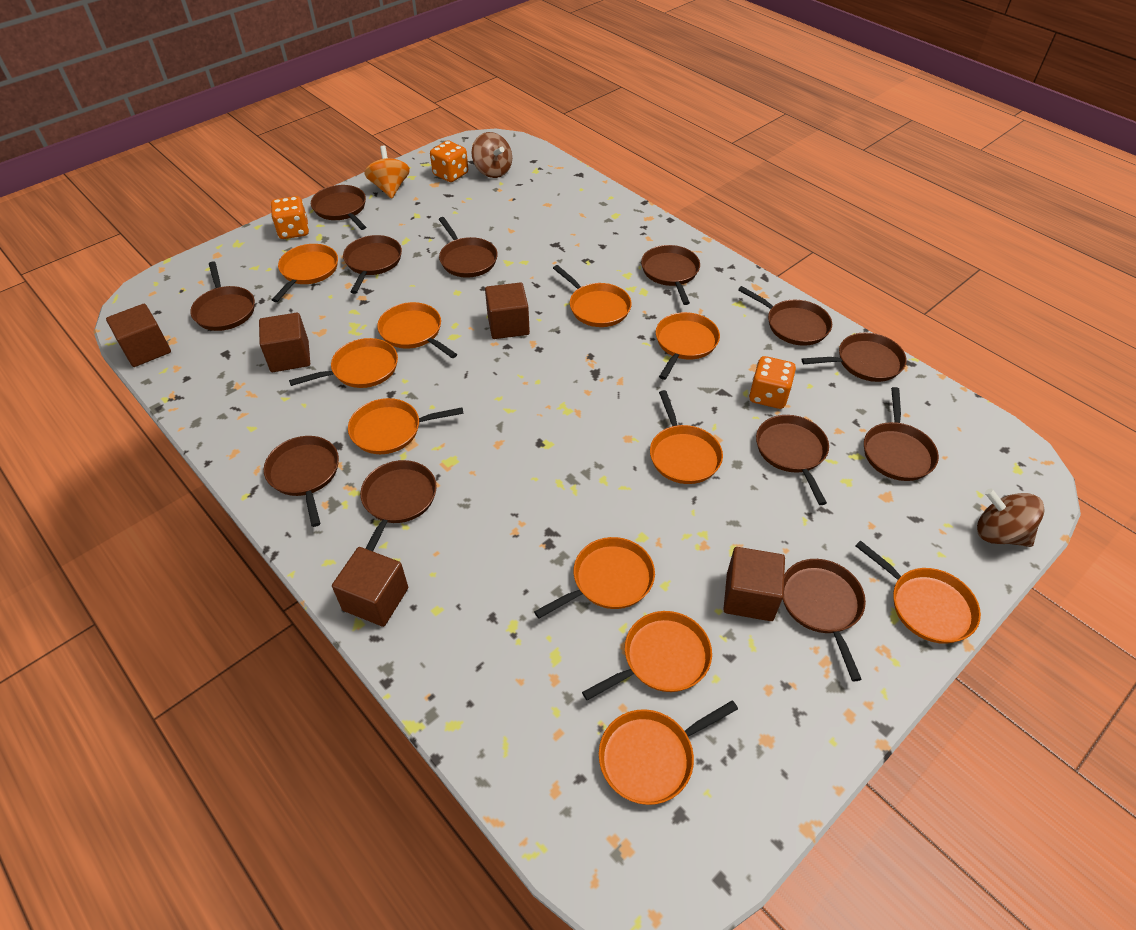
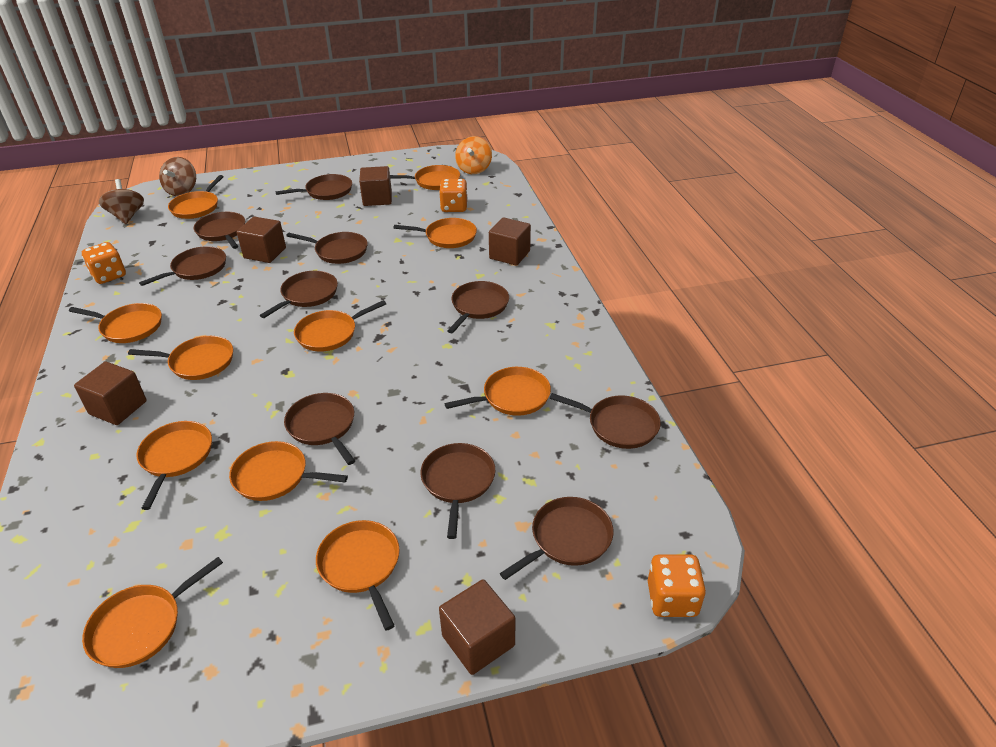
brown pan: [190,262,255,331] [264,436,339,527] [311,185,366,230] [343,235,402,294] [360,460,437,551] [439,217,498,278] [641,245,700,305] [738,286,832,346] [756,415,829,505] [783,559,866,681] [802,333,907,382] [864,387,939,481] = 12 -> [139,246,226,286] [194,212,245,249] [260,271,338,318] [275,174,352,200] [284,393,355,465] [286,232,368,264] [420,443,495,539] [447,281,509,333] [500,497,614,580] [550,393,661,449] = 10

